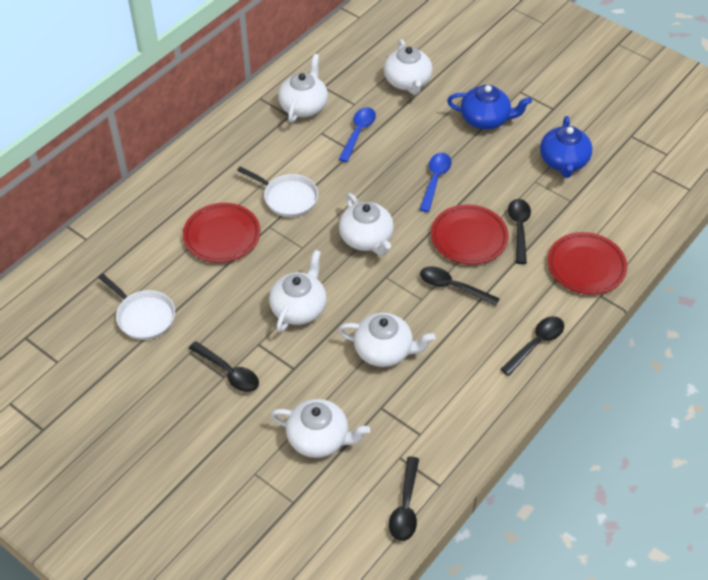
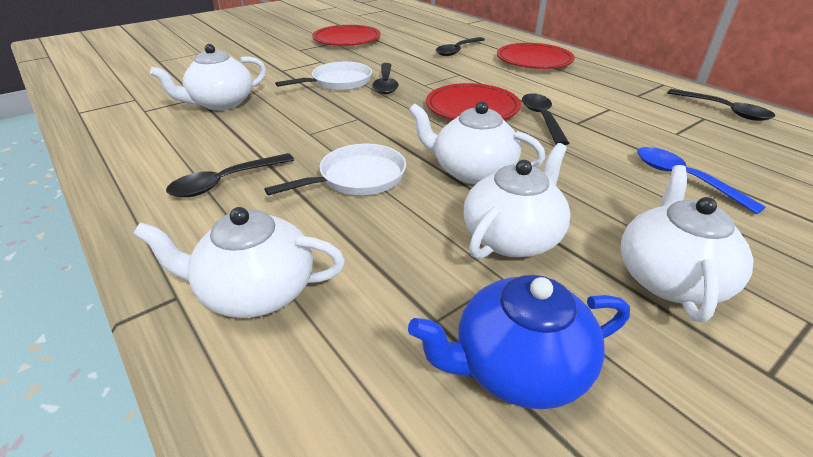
blue spoon: [338,107,376,162] [419,153,452,212] = 2 -> [637,147,766,214] = 1
blue teapot: [447,85,532,130] [540,116,593,178] = 2 -> [408,275,630,409] = 1
white teapot: [269,250,327,333] [271,399,370,458] [278,54,328,123] [338,313,436,367] [339,193,394,256] [384,39,433,95] = 6 -> [133,207,345,318] [150,44,266,110] [409,101,545,184] [464,143,570,259] [621,165,754,323] = 5

